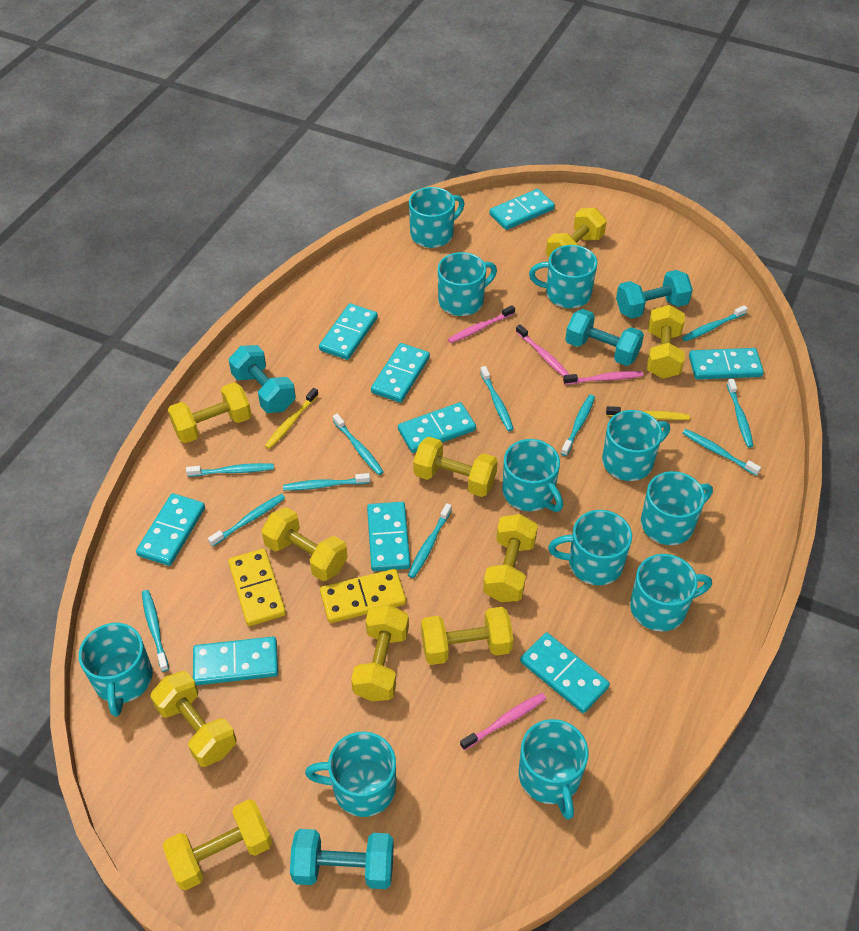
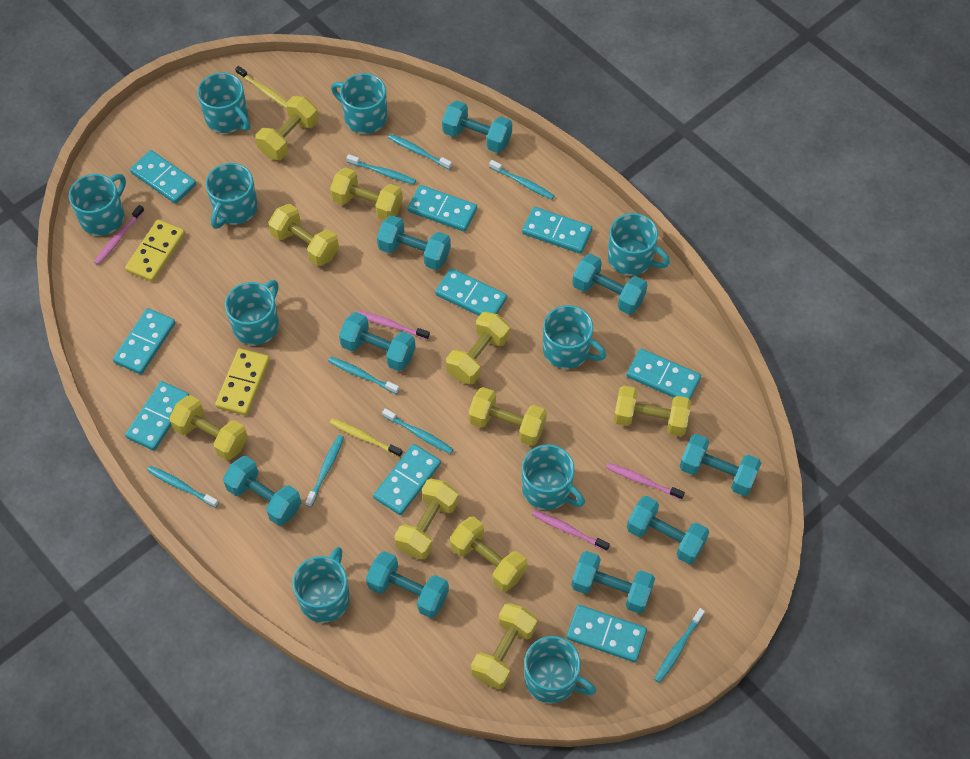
turquoise dumbbell: [229,345,296,413] [290,829,394,889] [565,309,644,366] [616,270,693,319] = 4 -> [223,456,301,526] [339,312,416,371] [366,551,449,618] [377,215,451,270] [442,100,512,153] [571,551,655,614] [572,254,647,315] [627,496,709,564] [680,434,761,496] = 9
turquoise mug: [79,623,153,717] [305,731,396,817] [409,187,464,248] [438,252,497,316] [502,439,563,512] [519,719,588,819] [529,245,597,308] [548,510,632,585] [602,410,670,481] [630,554,712,631] [641,471,713,545] = 11 -> [69,174,126,236] [197,73,250,133] [205,163,258,229] [225,280,279,345] [292,547,350,623] [331,73,387,134] [522,444,585,510] [524,636,596,704] [543,305,606,369] [608,213,670,276] = 10
turquoise toothbrush: [142,590,169,672] [186,463,274,477] [208,494,285,547] [283,473,370,491] [333,414,384,475] [408,503,452,578] [480,366,514,431] [561,395,595,456] [682,305,748,341] [683,429,761,476] [727,379,753,448] = 11 -> [147,466,219,508] [305,435,344,507] [328,357,399,394] [347,154,416,184] [382,408,453,454] [388,134,452,170] [489,160,555,200] [654,608,705,683] = 8

